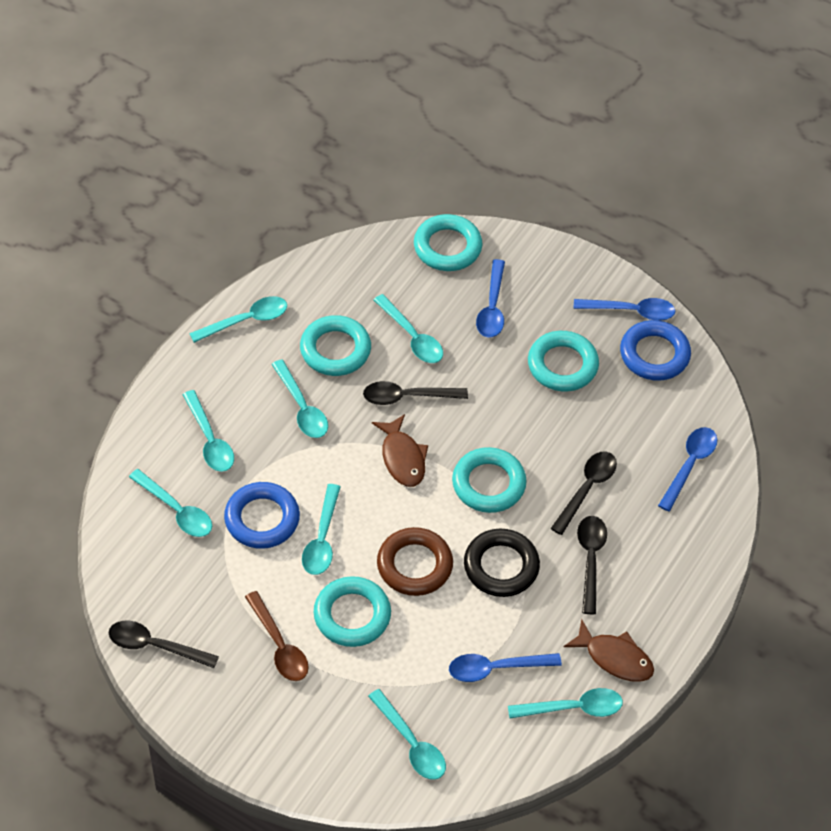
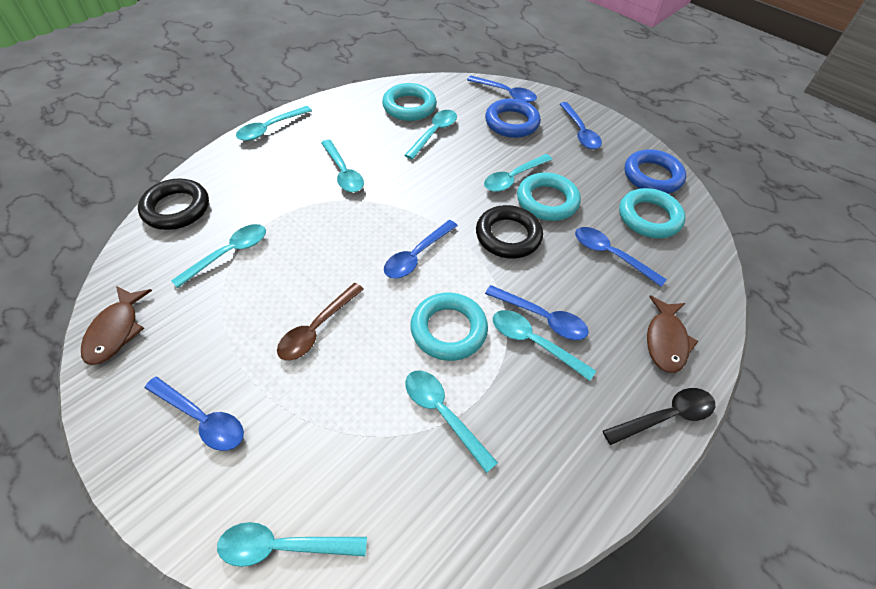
black ring: [464,529,540,597] = 1 -> [138,178,209,230] [476,205,543,259] = 2
black spoon: [109,620,219,668] [363,381,468,405] [550,452,617,535] [577,516,607,614] = 4 -> [603,388,715,445] = 1
blue spoon: [449,653,562,682] [476,259,505,338] [573,298,676,321] [658,427,718,512] = 4 -> [145,377,244,451] [384,220,458,279] [467,76,537,103] [485,285,589,340] [560,102,602,149] [575,227,667,287] = 6
brown ring: [377,527,453,596] = 1 -> none = 0
turquoise ring: [300,315,371,376] [314,576,391,647] [414,214,482,271] [452,447,527,513] [528,331,599,391] = 5 -> [382,83,437,121] [411,293,488,361] [517,172,581,221] [619,188,686,238] = 4

